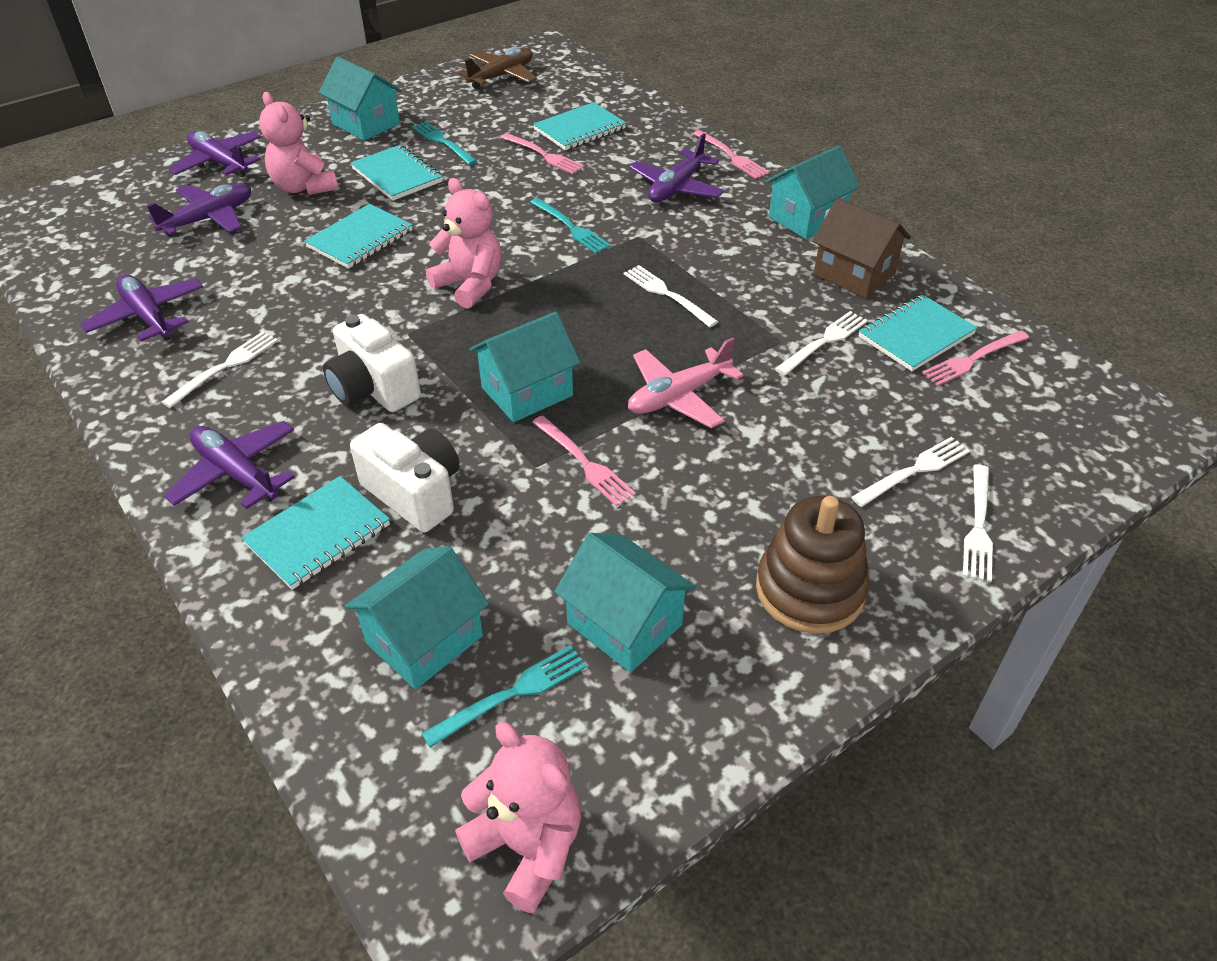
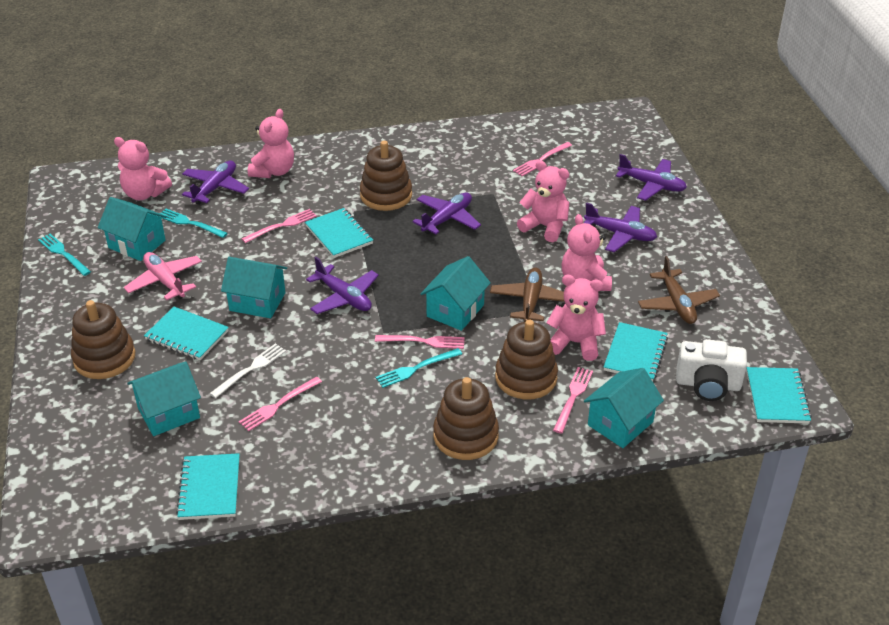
brown house: [812,198,911,298] = 1 -> none = 0
brown plane: [458,47,537,89] = 1 -> [490,267,565,322] [638,256,720,324] = 2
brown stacking toy: [756,496,869,634] = 1 -> [71,300,135,379] [360,141,412,211] [433,377,499,460] [495,320,558,399] = 4
pink fork: [500,133,584,174] [532,416,636,506] [693,130,769,179] [922,330,1029,386] = 4 -> [239,377,322,431] [241,209,317,243] [375,335,465,349] [513,142,572,176] [553,367,593,434] = 5
pink teddy bear: [259,92,338,195] [426,178,502,309] [455,722,581,913] = 3 -> [114,137,172,200] [248,109,294,178] [517,160,569,242] [547,275,606,361] [561,214,612,291] = 5
white camera: [323,314,421,412] [350,423,460,532] = 2 -> [676,339,747,401] = 1
white fork: [162,331,278,408] [624,265,718,327] [775,311,868,376] [851,437,970,507] [963,465,993,582] = 5 -> [209,343,286,398] = 1

